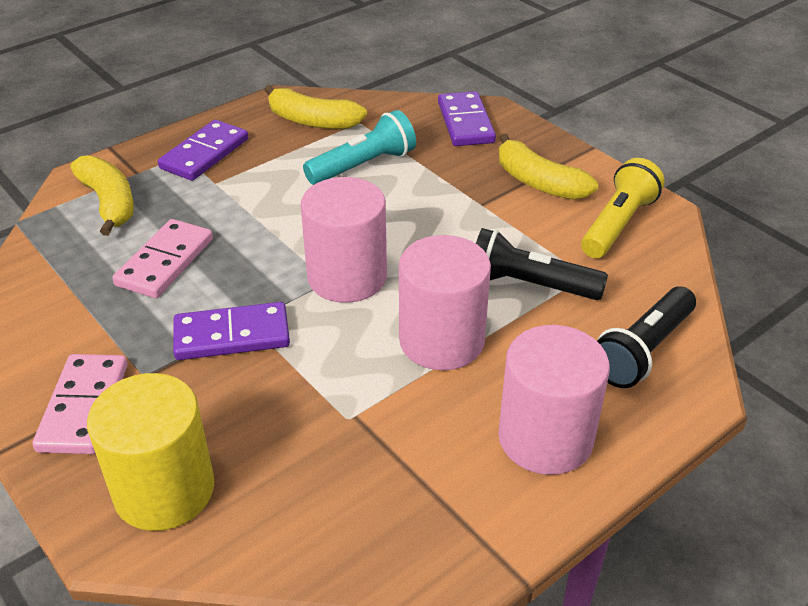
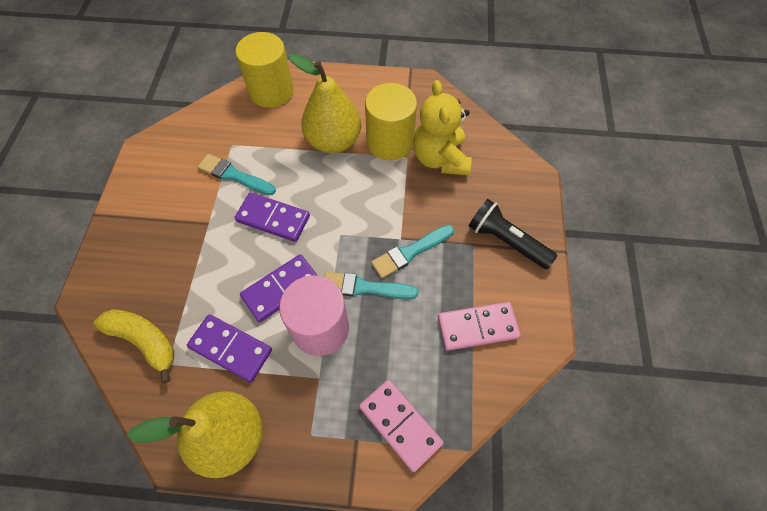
black flashlight: [476,228,608,300] [597,286,696,388] = 2 -> [469,199,557,269] = 1
pink cylinder: [301,177,387,303] [399,235,491,370] [498,325,610,475] = 3 -> [279,275,349,356] = 1
turquoise brush: none = 0 -> [198,154,276,195] [325,272,418,299] [371,225,454,278] = 3
turquoise flashlight: [303,110,416,185] = 1 -> none = 0
yellow banana: [70,155,134,236] [265,85,367,129] [499,134,598,200] = 3 -> [93,309,174,383] = 1
yellow cylinder: [87,373,215,531] = 1 -> [235,32,293,108] [365,83,417,160] = 2
yellow flashlight: [581,158,665,258] = 1 -> none = 0
yellow pear: none = 0 -> [127,391,262,478] [289,54,361,153] = 2
yellow teddy bear: none = 0 -> [413,80,472,175] = 1

